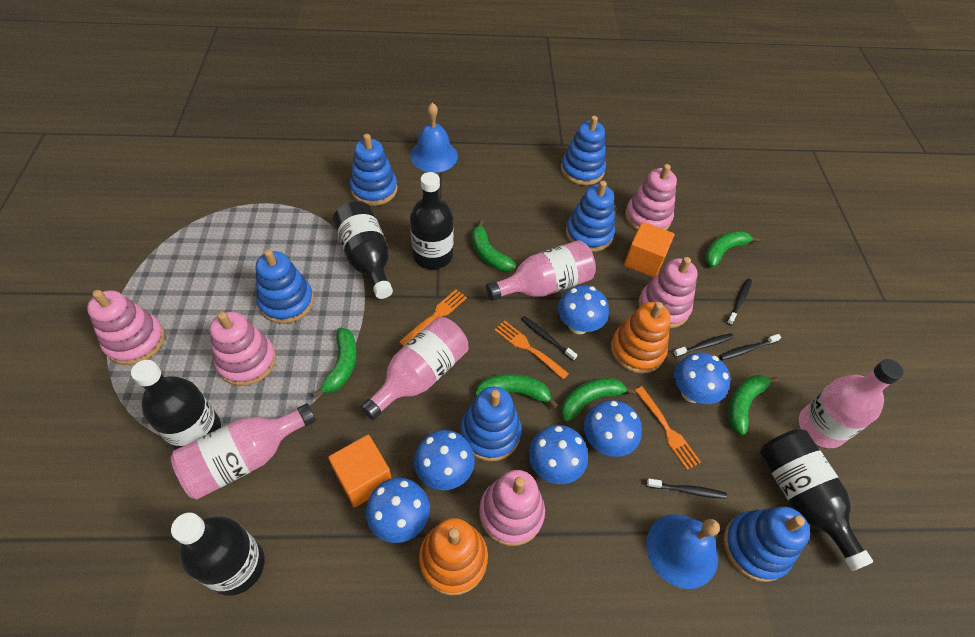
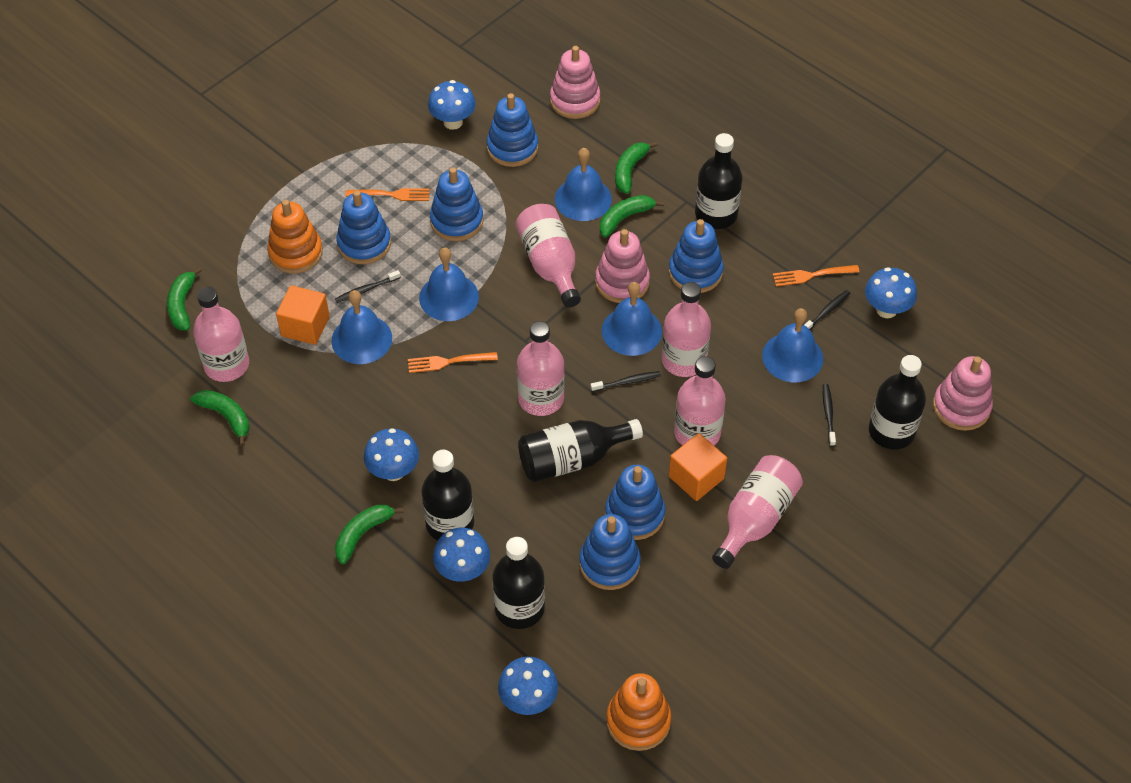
black toothbrush: [521,316,577,361] [646,479,727,499] [673,333,734,357] [719,334,781,360] [727,279,752,325] = 5 -> [335,270,401,303] [590,371,661,392] [804,290,850,330] [823,384,836,447] = 4
blue bell: [410,102,458,173] [646,514,720,589] = 2 -> [332,290,392,364] [419,247,479,321] [555,148,612,221] [602,282,662,356] [762,308,824,382] = 5
blue mushroom: [366,478,430,543] [414,430,475,490] [529,425,588,484] [558,285,609,334] [584,400,642,457] [674,352,730,404] = 6 -> [364,428,419,481] [428,80,476,130] [433,528,490,582] [498,657,558,715] [865,267,917,318] = 5
green banana: [312,328,357,398] [472,219,516,271] [475,374,558,408] [561,378,636,422] [705,231,760,267] [728,375,779,435] = 6 -> [167,267,202,330] [190,390,249,446] [335,504,404,564] [600,195,664,237] [615,141,657,194] = 5
pink bottle: [171,403,316,500] [360,317,468,421] [486,240,596,301] [799,359,904,448] = 4 -> [193,287,249,382] [515,204,581,308] [517,321,565,416] [662,282,711,377] [674,356,726,446] [712,455,803,569] = 6
pink stacking toy: [87,290,165,365] [210,311,276,386] [479,470,545,546] [625,164,677,231] [638,257,698,328] = 5 -> [550,46,601,119] [595,229,650,303] [933,356,993,431] = 3

